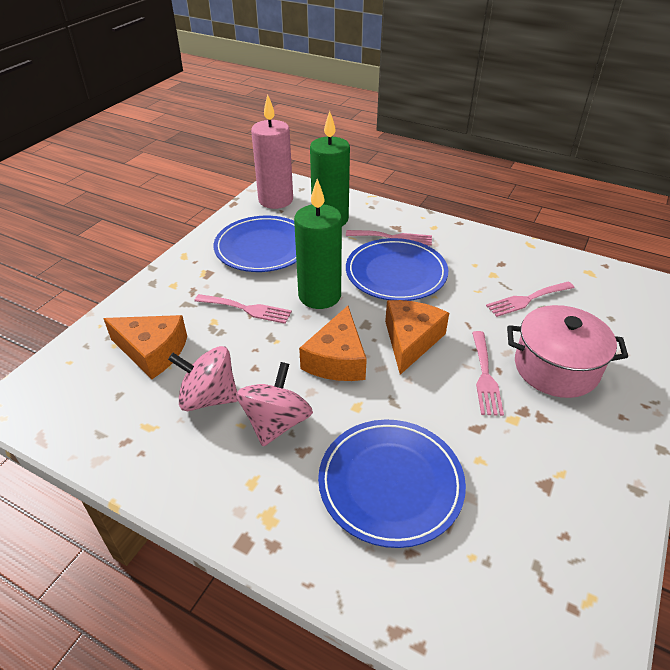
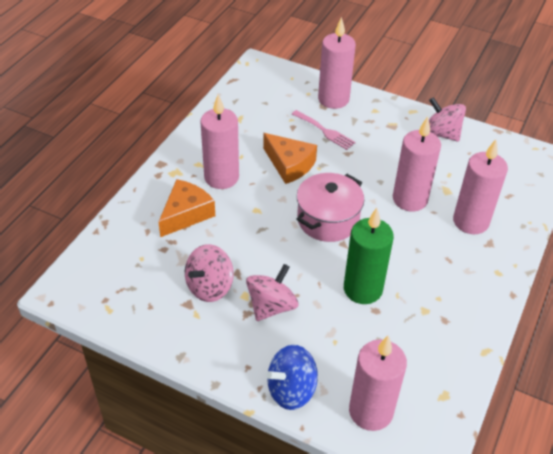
blue plate: [214,216,296,272] [318,420,466,548] [346,238,448,301] = 3 -> none = 0
blue spinning top: none = 0 -> [266,345,318,410] = 1
green candle: [294,179,342,309] [310,111,350,226] = 2 -> [344,208,394,304] = 1
orange cheese: [103,315,187,379] [299,306,367,381] [385,300,449,375] = 3 -> [158,179,215,237] [263,133,317,184] = 2
pink candle: [251,94,293,209] = 1 -> [200,95,239,189] [318,17,356,109] [349,336,407,431] [393,116,441,211] [453,139,508,234] = 5
pink fork: [195,294,292,324] [346,230,432,246] [472,331,504,416] [486,281,575,317] = 4 -> [292,110,356,150] = 1
pink spinning top: [168,346,238,411] [236,362,313,446] = 2 -> [185,244,234,302] [246,264,298,321] [429,97,466,142] = 3

